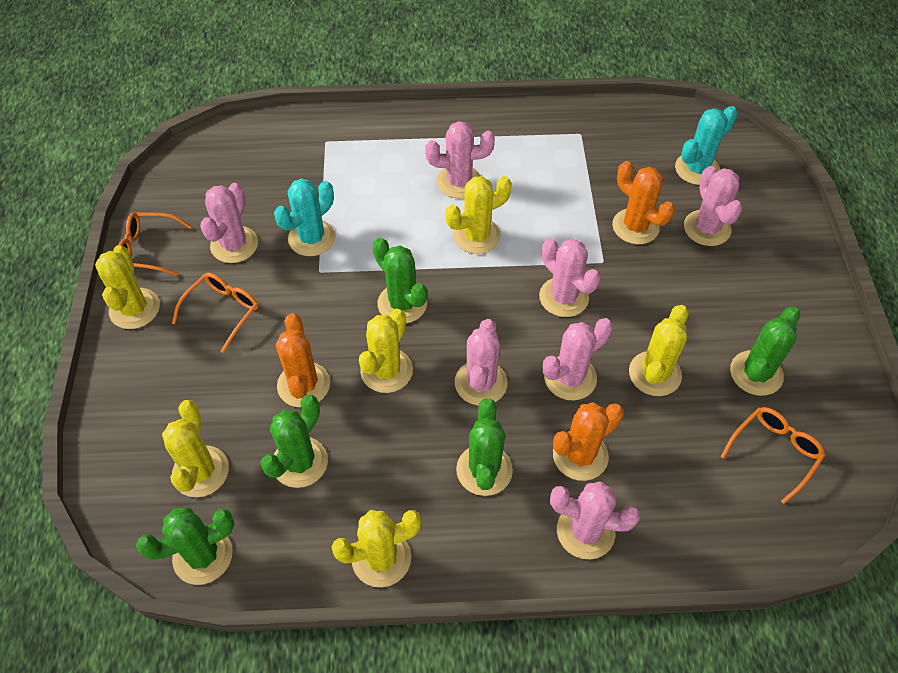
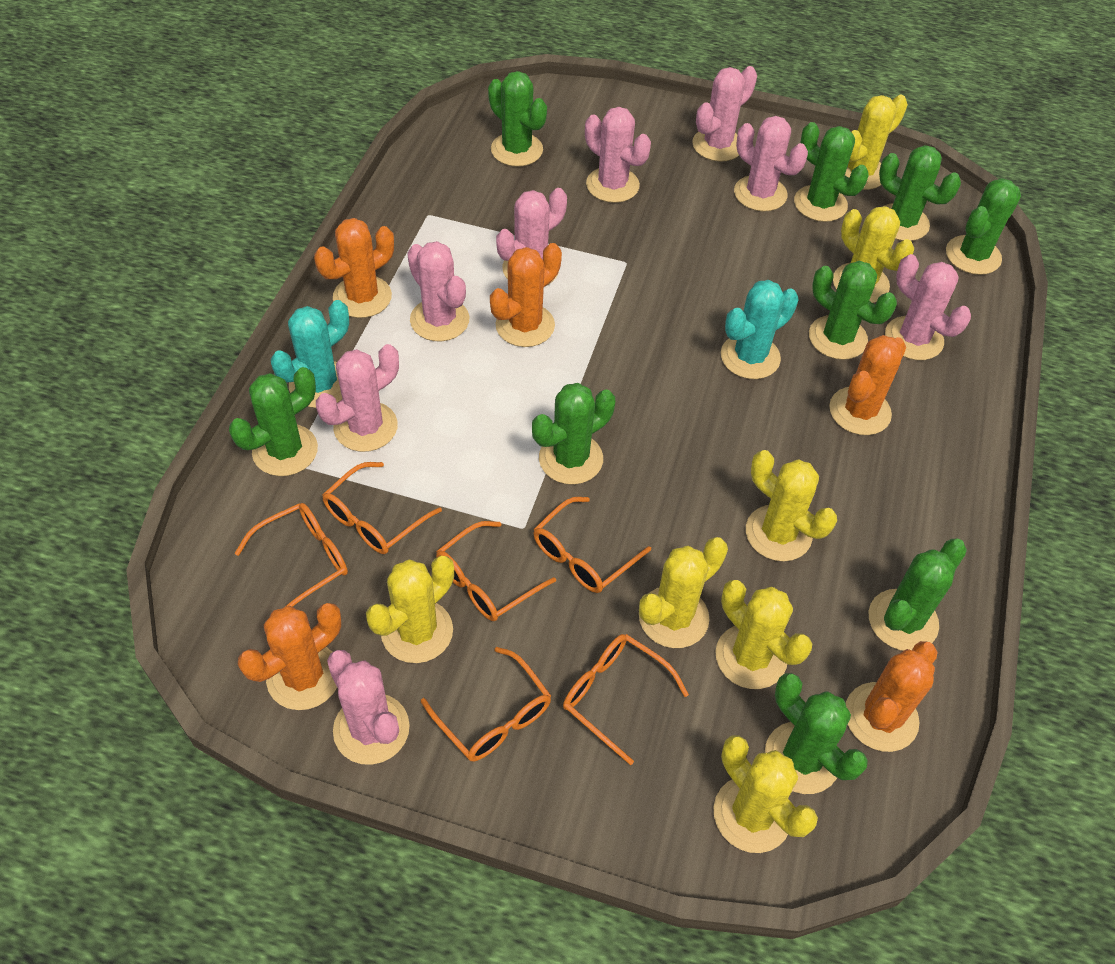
green cactus: [136,507,235,585] [261,395,328,488] [373,238,427,324] [456,399,513,496] [730,307,800,396] = 5 -> [229,367,318,476] [488,71,547,167] [532,383,615,485] [765,673,868,794] [794,122,868,222] [809,261,897,360] [869,539,967,651] [879,145,961,241] [946,178,1021,275] = 9
orange cactus: [276,313,330,407] [553,402,624,481] [612,161,675,244] = 3 -> [238,603,341,710] [314,218,394,318] [490,243,562,347] [829,335,906,435] [846,641,938,752] = 5
orange glasses: [119,213,192,276] [172,272,258,353] [721,407,826,504] = 3 -> [235,503,348,607] [322,462,442,554] [421,647,551,761] [436,521,556,621] [534,497,651,593] [563,634,689,765] = 6
pink cactus: [200,183,258,263] [425,121,495,198] [455,319,508,405] [539,238,601,317] [543,318,613,400] [550,481,640,559] [684,166,742,246] = 7 -> [316,344,399,452] [327,650,410,765] [407,241,469,341] [496,188,567,286] [585,107,651,203] [692,66,757,162] [734,116,808,212] [885,254,971,360] = 8
yellow cactus: [95,245,160,329] [162,400,229,497] [332,510,422,587] [359,309,413,393] [445,176,512,254] [629,305,688,396] = 6 -> [366,556,454,663] [639,537,728,648] [714,735,818,853] [715,580,812,689] [746,450,837,562] [833,206,914,303] [845,95,908,190] = 7

